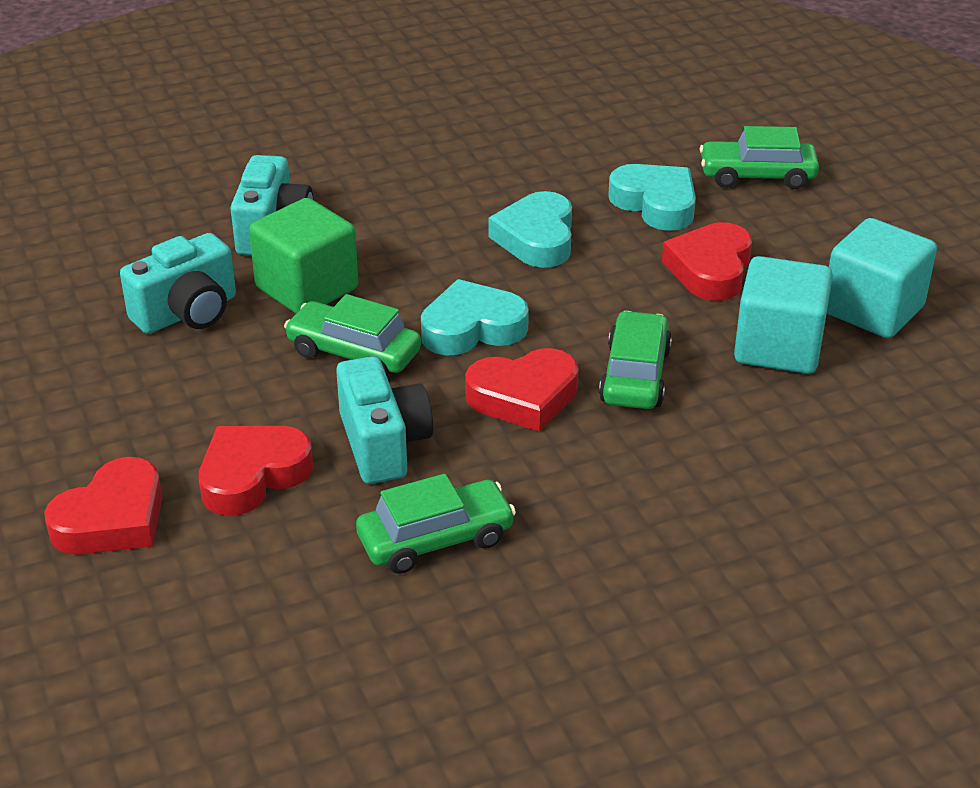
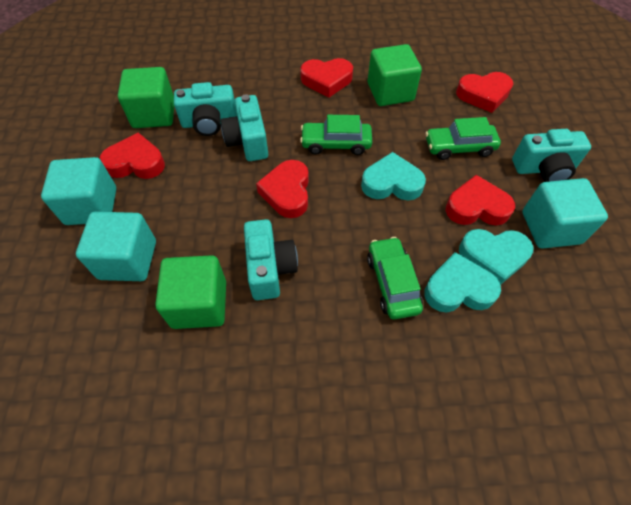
green car: [284,294,421,376] [356,474,516,574] [599,311,672,409] [700,126,819,189] = 4 -> [300,115,372,155] [367,237,423,319] [425,117,501,160] = 3
green cube: [249,198,358,314] = 1 -> [118,67,174,128] [155,255,226,329] [368,44,422,106] = 3
red heart: [44,457,163,555] [199,426,313,516] [465,348,579,432] [662,222,752,301] = 4 -> [100,132,165,179] [256,160,309,218] [300,58,353,98] [445,175,515,225] [456,72,513,113] = 5
turquoise camera: [120,233,236,334] [230,155,314,255] [336,356,433,484] = 3 -> [174,82,237,136] [221,94,268,161] [244,219,298,300] [512,129,591,182] = 4
turquoise cube: [734,256,833,374] [827,218,937,338] = 2 -> [41,157,116,225] [76,212,156,281] [522,178,608,249] = 3

